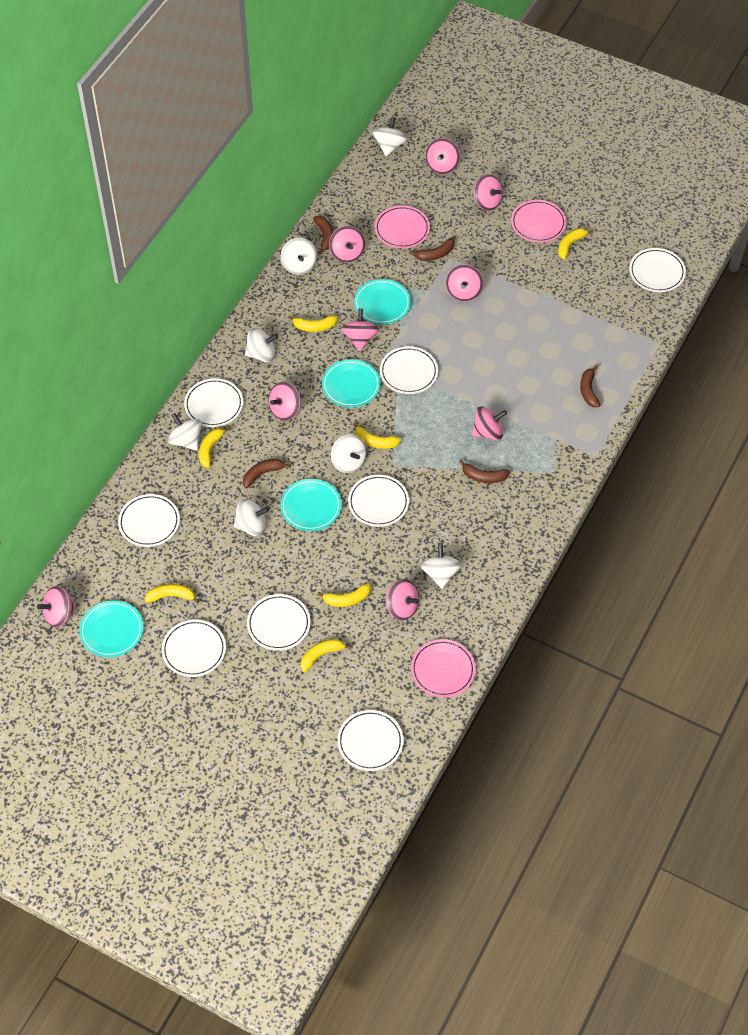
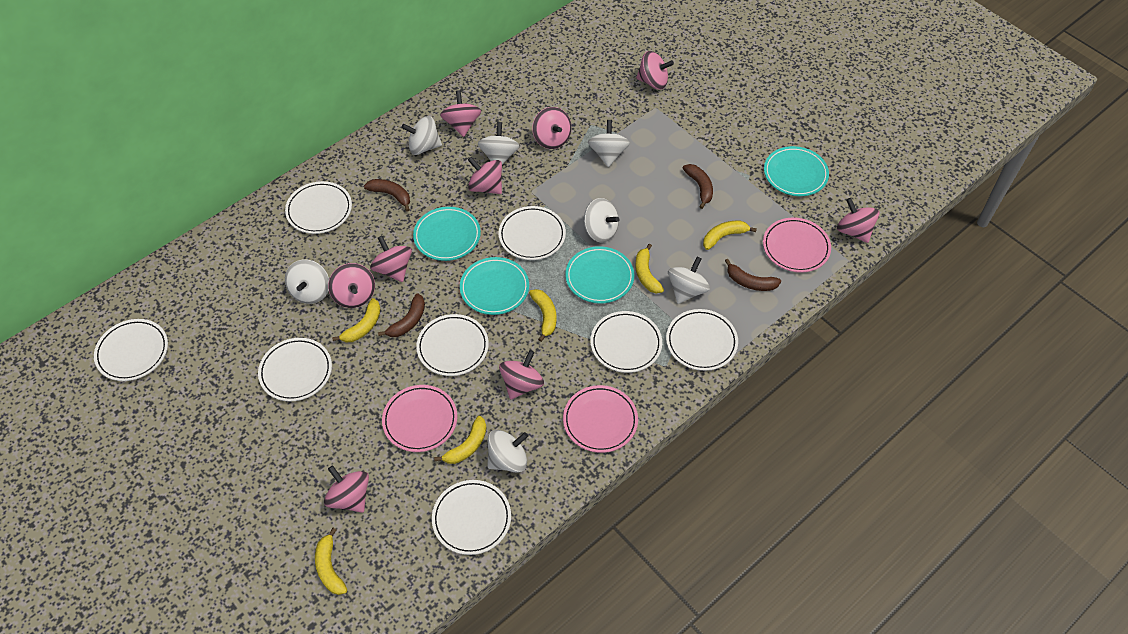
brown banana: [243,459,291,488] [313,216,333,254] [409,238,455,261] [459,459,510,483] [580,365,601,407] = 5 -> [364,179,410,212] [378,293,425,337] [683,164,713,209] [725,259,781,291] = 4
yellow banana: [145,584,200,604] [199,427,230,468] [288,315,338,332] [301,639,351,672] [317,583,371,607] [353,422,401,449] [558,228,593,259] = 7 -> [315,528,347,595] [332,298,381,342] [434,416,486,464] [529,289,557,342] [635,243,664,293] [703,221,757,250] = 6

